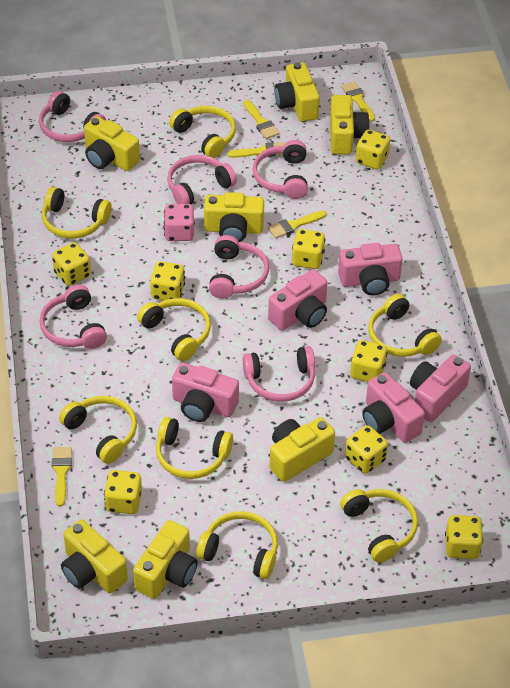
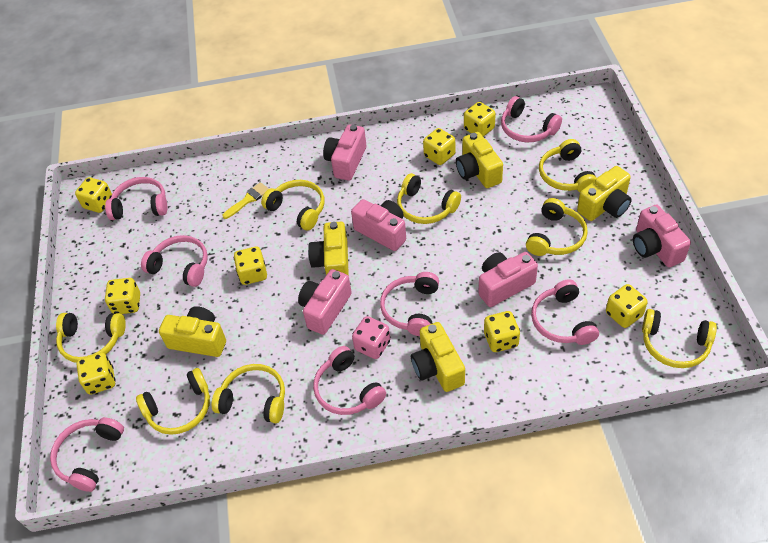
pink headphones: [39,91,106,142] [40,284,107,349] [167,155,237,205] [209,235,269,299] [243,346,315,402] [253,140,308,199] = 6 -> [50,417,124,492] [105,177,167,220] [141,235,208,287] [313,346,386,415] [380,272,439,336] [501,96,562,142] [531,279,599,345] = 7
yellow brush: [52,447,72,507] [227,142,285,158] [243,100,279,139] [268,210,326,238] [341,81,375,121] = 5 -> [222,182,269,219] = 1
yellow camera: [61,520,128,593] [84,116,140,171] [133,520,198,599] [204,192,264,242] [270,417,335,482] [274,62,320,122] [330,95,370,154] = 7 -> [159,306,226,357] [308,222,349,276] [411,322,465,392] [456,132,503,188] [577,166,632,221] = 5

